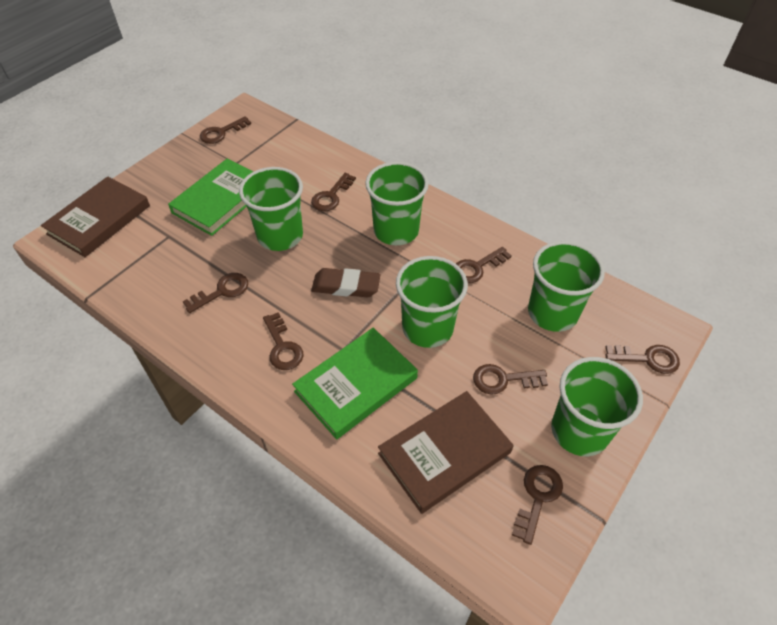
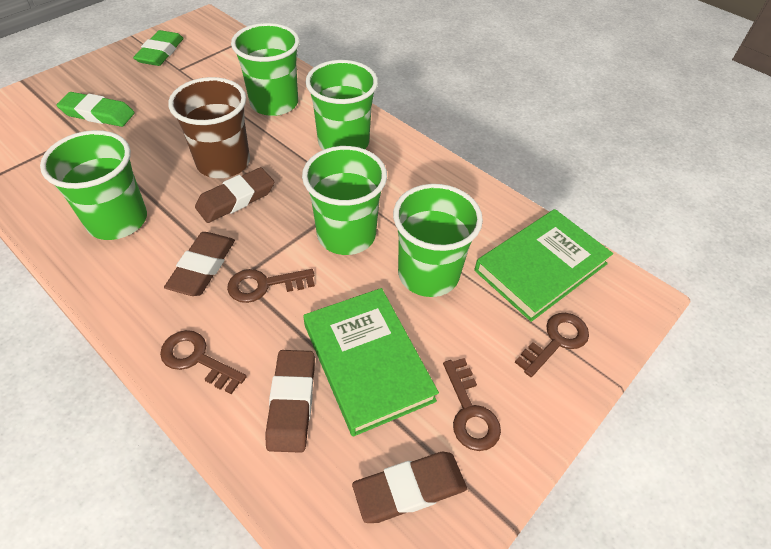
brown book: [41,176,150,257] [378,391,514,514] = 2 -> none = 0
brown cup: none = 0 -> [168,77,250,178] = 1
brown eraser: [311,268,380,298] = 1 -> [164,232,235,296] [195,167,274,223] [266,350,315,453] [352,452,467,523] = 4
brown key: [183,273,248,313] [200,116,251,144] [263,312,304,370] [311,173,356,211] [456,247,511,283] [473,364,548,395] [512,465,563,545] [605,345,680,374] = 8 -> [160,330,247,394] [227,269,315,303] [443,358,501,451] [515,313,589,377] = 4
green eraser: none = 0 -> [56,92,135,127] [133,30,184,66] = 2

